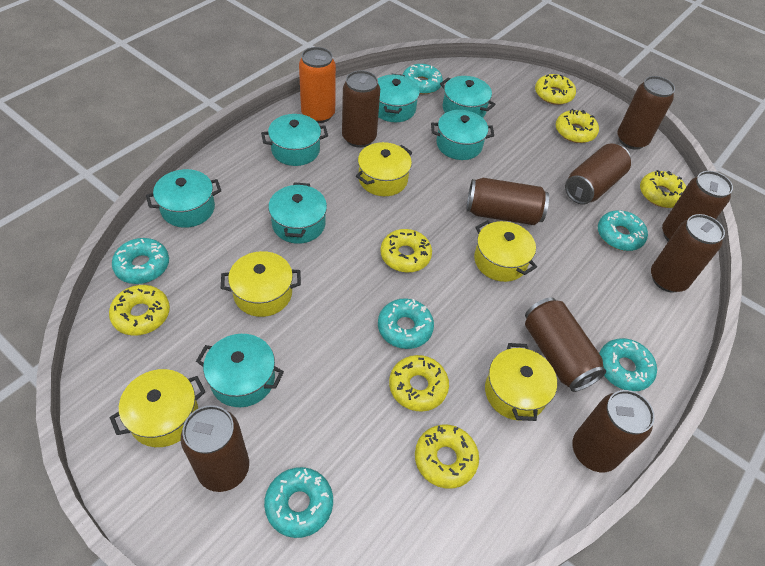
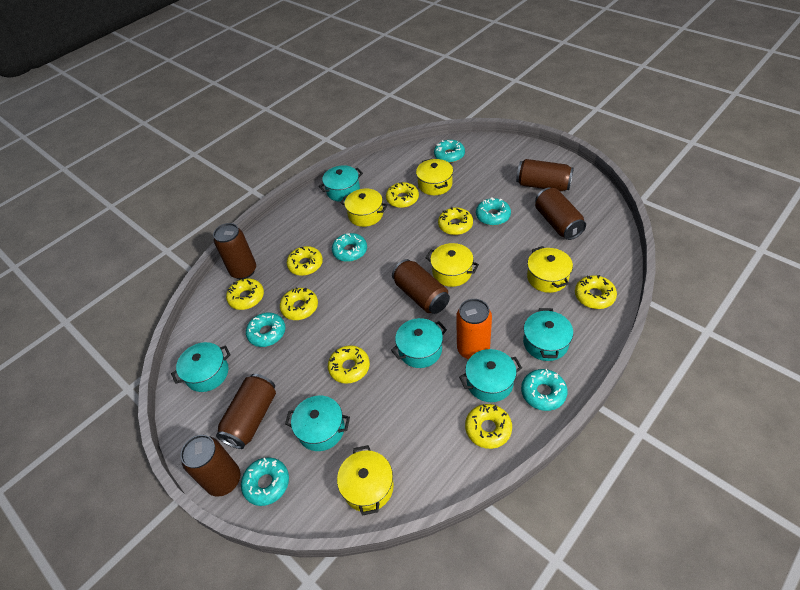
brown can: [181,405,249,492] [342,70,380,148] [466,178,549,225] [525,297,606,392] [565,143,631,205] [572,390,655,472] [617,76,675,150] [651,214,725,293] [662,171,733,241] = 9 -> [180,435,241,497] [213,223,256,279] [216,374,276,449] [392,259,450,314] [516,159,574,191] [535,187,586,240] = 6
turquoise pot: [146,169,221,228] [196,334,284,407] [261,114,328,166] [268,182,327,244] [378,74,420,122] [431,110,494,160] [440,76,496,118] = 7 -> [171,342,231,392] [285,396,350,451] [319,165,363,202] [391,318,447,368] [459,349,522,402] [523,308,573,361] = 6
yellow donut: [109,285,170,336] [380,229,432,272] [389,355,449,412] [415,425,479,489] [535,74,576,105] [556,109,599,143] [640,170,686,208] = 7 -> [226,278,264,310] [280,287,318,320] [287,246,323,276] [328,345,370,384] [386,182,419,208] [438,207,473,235] [465,404,512,449] [575,275,617,309] = 8

